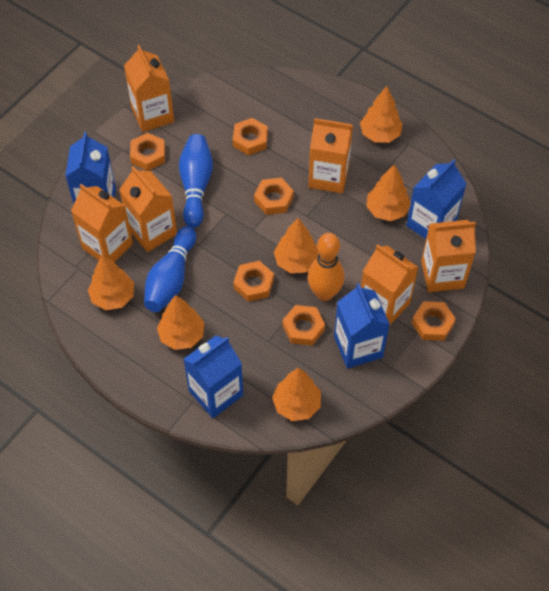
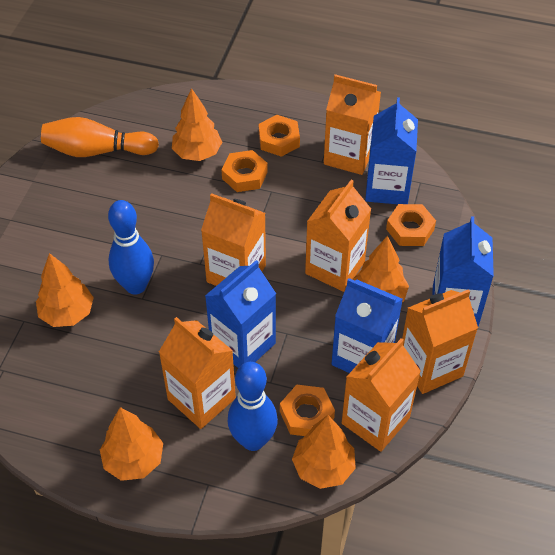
orange nut: [130,133,165,171] [233,118,268,155] [233,261,274,302] [254,178,294,215] [283,305,325,346] [412,301,456,341] = 6 -> [222,150,268,192] [259,115,300,157] [280,385,335,436] [386,204,436,246] = 4
orange tree: [88,255,134,310] [157,295,204,350] [272,368,321,421] [274,218,319,273] [360,86,403,143] [366,164,411,221] = 6 -> [36,253,94,327] [100,407,163,481] [172,88,222,161] [292,415,356,489] [353,236,409,302] = 5

